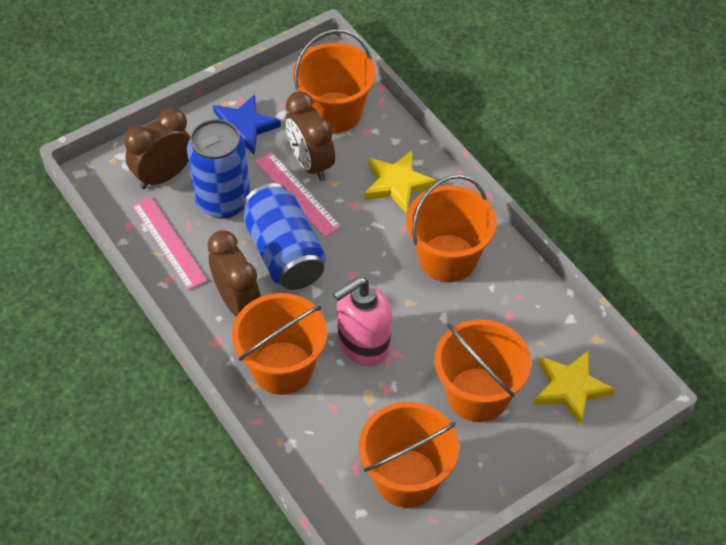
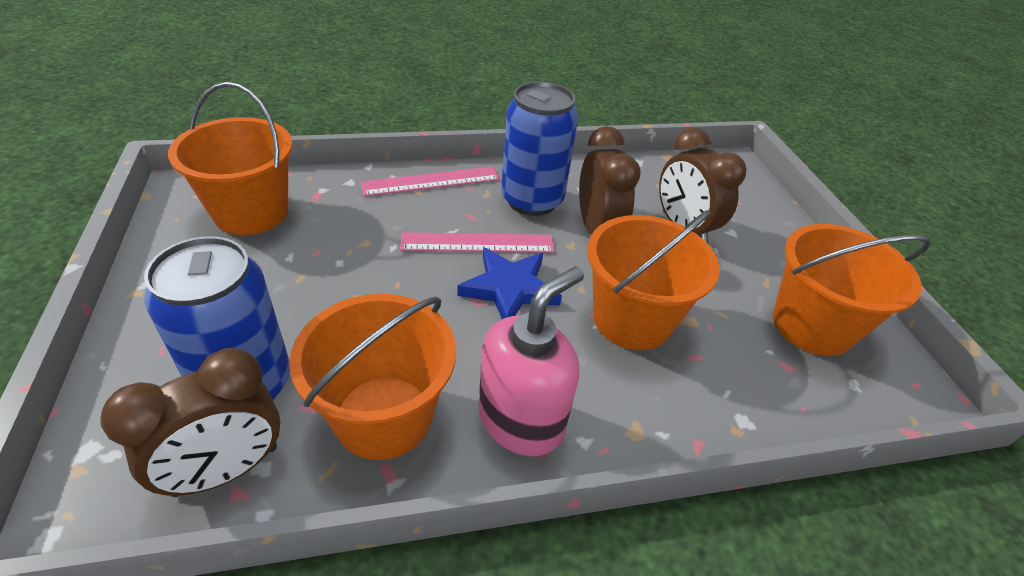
orange bucket: [232,293,327,395] [293,29,376,133] [359,402,459,508] [406,175,496,282] [434,319,531,422] = 5 -> [168,82,293,235] [289,294,456,460] [587,210,719,350] [773,224,931,356] = 4
yellow star: [364,150,436,214] [534,350,615,426] = 2 -> none = 0

